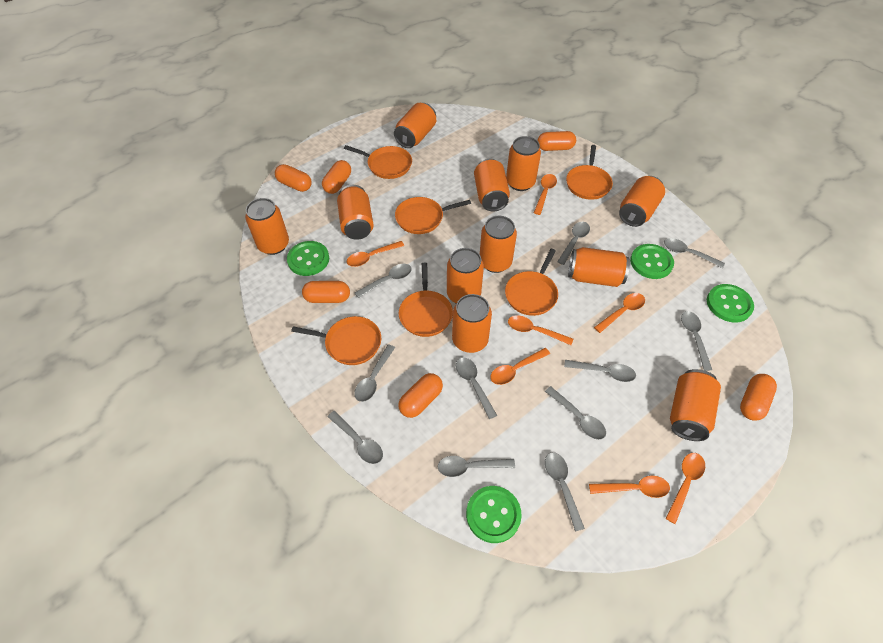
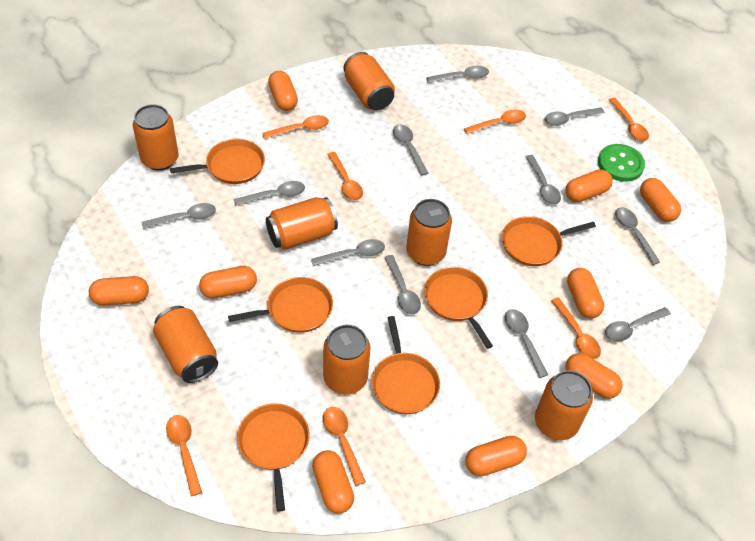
green button: [287,241,329,276] [466,486,522,543] [630,244,674,279] [707,284,754,323] = 4 -> [598,144,645,182] = 1
orange can: [245,198,289,255] [337,185,374,240] [394,103,436,148] [447,248,484,304] [452,294,492,353] [474,159,510,211] [480,216,517,273] [506,136,541,191] [568,247,630,287] [619,176,665,227] [670,369,721,441] = 11 -> [133,104,179,171] [153,306,218,383] [266,197,338,250] [323,325,371,395] [343,52,395,110] [406,199,452,266] [535,370,593,440] = 7
orange capsule: [275,164,312,192] [302,281,350,303] [322,160,351,194] [398,373,443,418] [537,131,576,151] [740,374,777,421] = 6 -> [89,276,149,306] [199,266,257,299] [268,71,298,111] [312,450,354,513] [465,436,527,476] [565,169,613,202] [565,353,623,399] [567,268,604,319] [640,178,681,222] = 9

